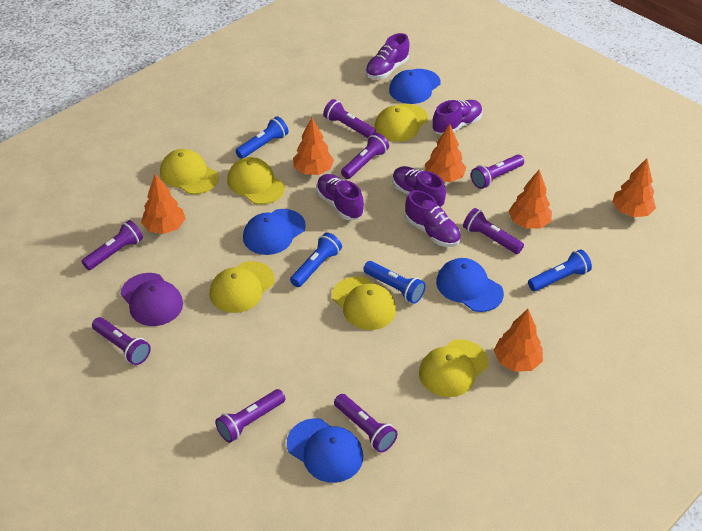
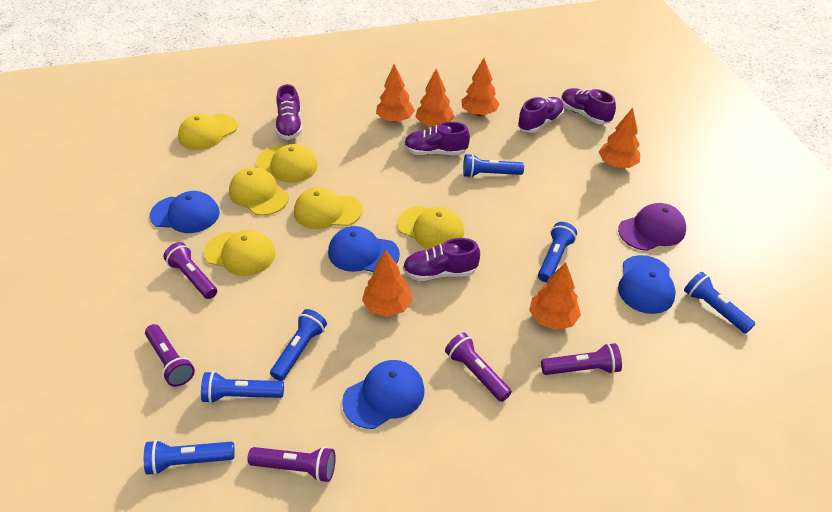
blue flashlight: [235,116,288,159] [290,232,342,287] [363,261,426,304] [528,249,592,291] = 4 -> [144,440,235,475] [201,371,284,403] [270,309,327,381] [463,154,524,178] [538,222,577,282] [684,272,755,333] = 6
purple flashlight: [82,220,143,270] [92,317,151,365] [215,389,285,443] [323,99,376,138] [334,394,398,453] [341,133,389,179] [463,208,524,254] [471,155,524,189] = 8 -> [145,324,195,387] [163,242,217,299] [247,447,336,482] [445,332,512,402] [541,343,622,375] = 5

